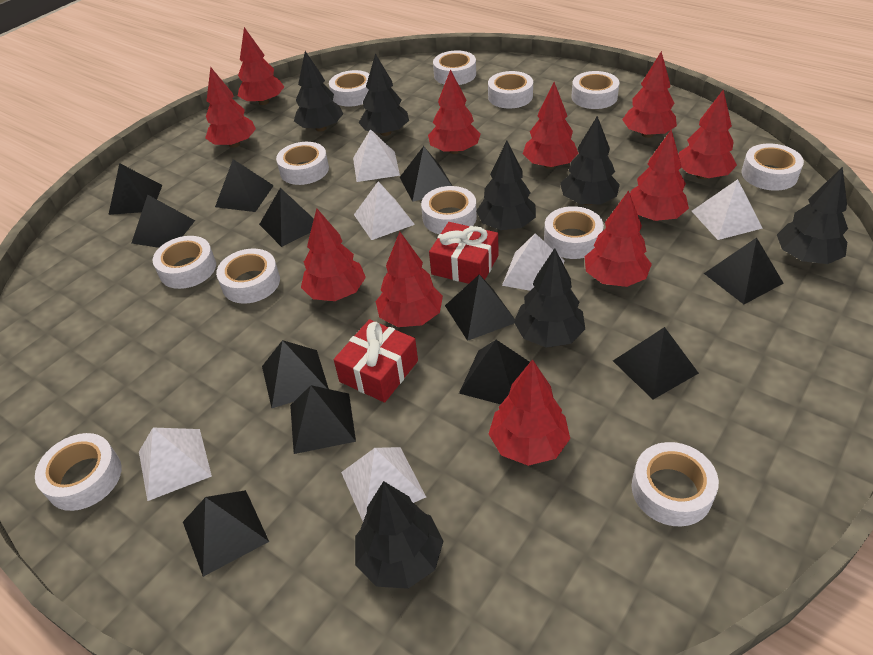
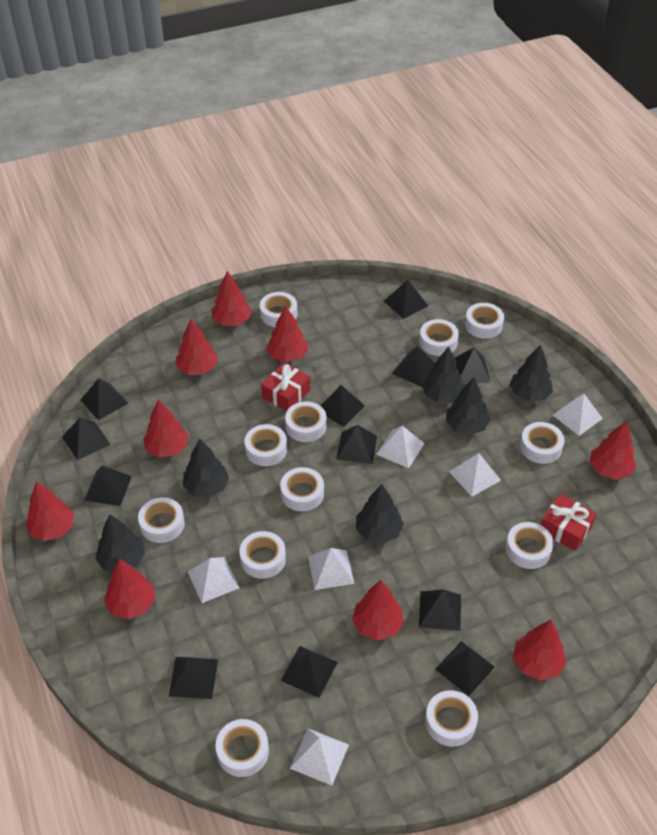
black tree: [294,51,343,132] [355,481,443,589] [359,54,409,136] [476,141,536,230] [514,248,585,348] [560,116,620,205] [777,167,848,264] = 7 -> [95,514,145,572] [183,439,229,497] [356,484,404,544] [422,346,465,403] [446,377,490,435] [510,344,553,402] = 6
red tree: [205,67,256,148] [238,27,284,105] [301,209,366,301] [376,232,443,327] [428,69,481,154] [489,359,570,466] [523,82,579,169] [585,190,652,287] [622,51,677,138] [630,129,689,221] [679,90,737,179] = 11 -> [25,481,74,541] [104,559,155,619] [143,399,188,457] [176,319,218,375] [212,271,252,326] [266,306,308,362] [352,580,404,641] [513,620,566,681] [590,421,637,480] = 9

